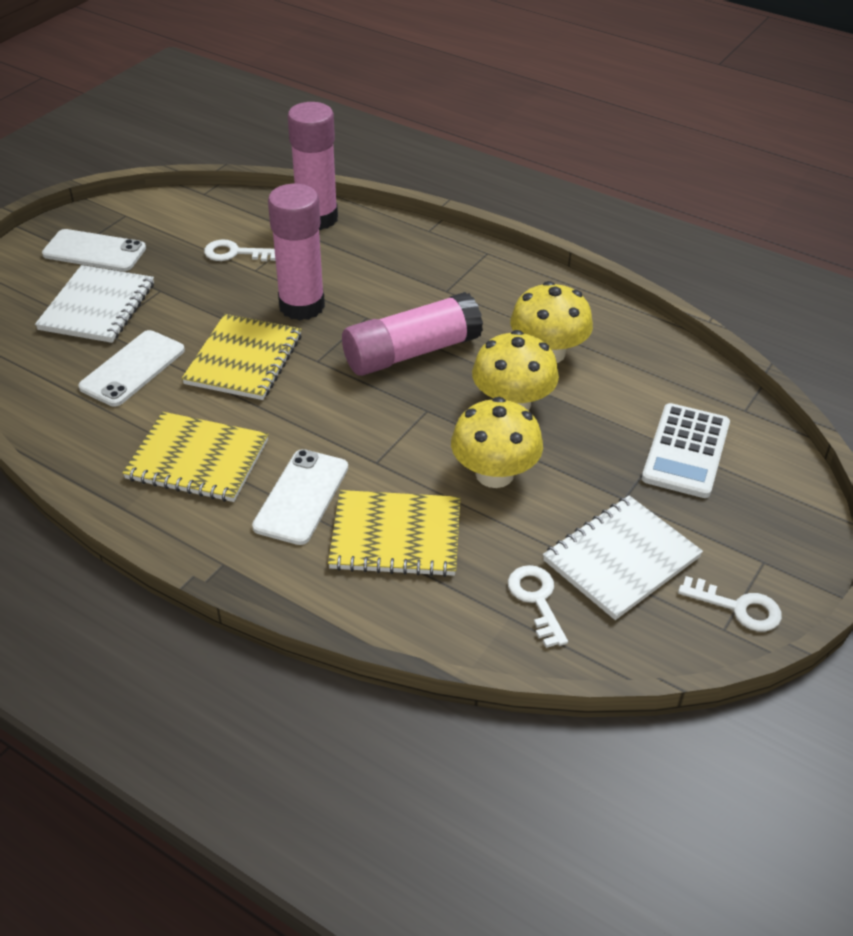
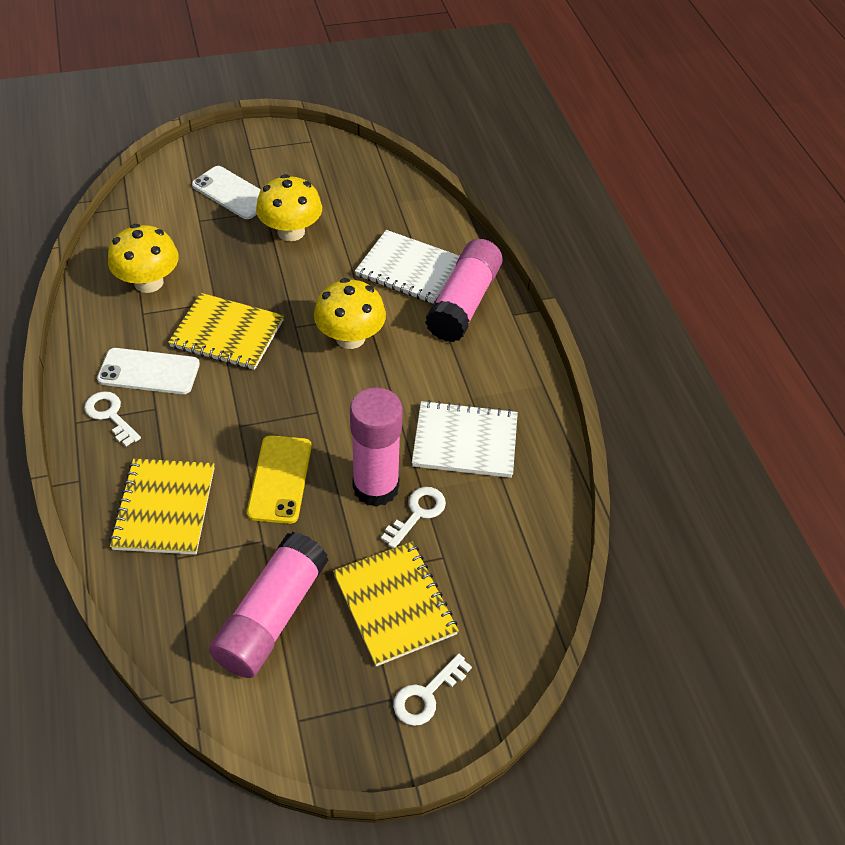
white calculator: [642,403,730,498] = 1 -> none = 0
white phone: [42,229,146,271] [78,330,185,407] [252,449,348,545] = 3 -> [97,348,200,394] [192,166,261,219] = 2
yellow phone: none = 0 -> [247,435,312,524] = 1

